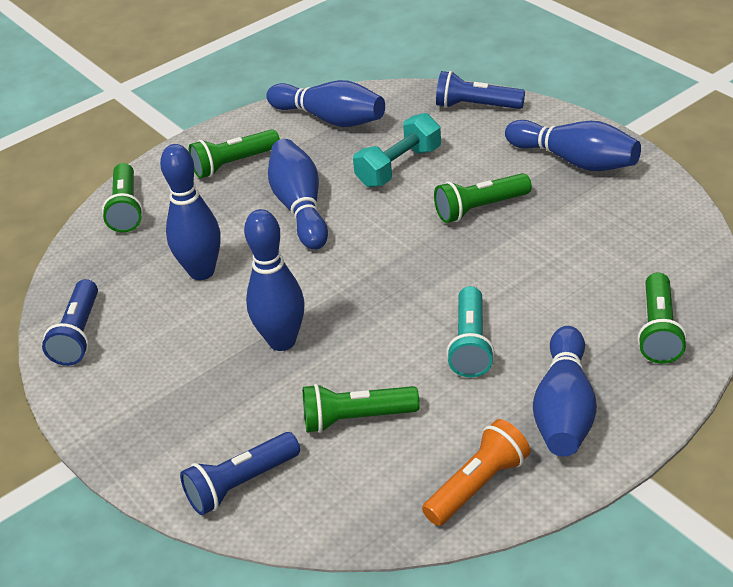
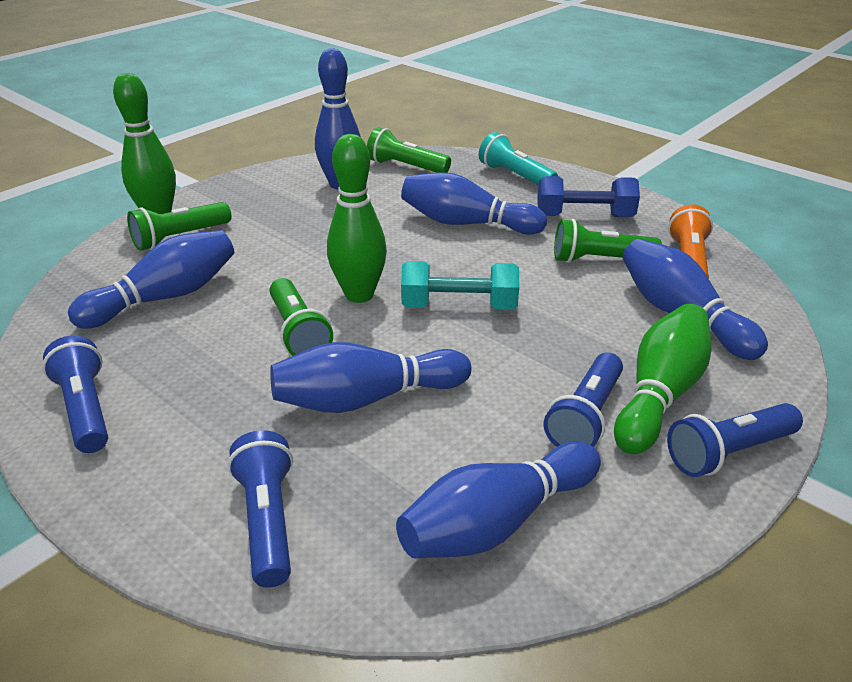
blue dumbbell: none = 0 -> [537,176,640,217] = 1
blue flashlight: [42,279,98,366] [180,432,300,515] [436,71,525,109] = 3 -> [42,336,108,453] [228,430,293,588] [544,353,623,447] [667,403,803,477] = 4
green bowling pin: none = 0 -> [113,73,176,214] [327,134,387,303] [614,304,712,454] = 3
green flashlight: [102,163,143,233] [189,129,280,178] [303,384,420,433] [434,173,532,223] [637,272,687,364] = 5 -> [127,202,231,251] [269,278,333,356] [367,127,451,173] [554,219,662,263] = 4

